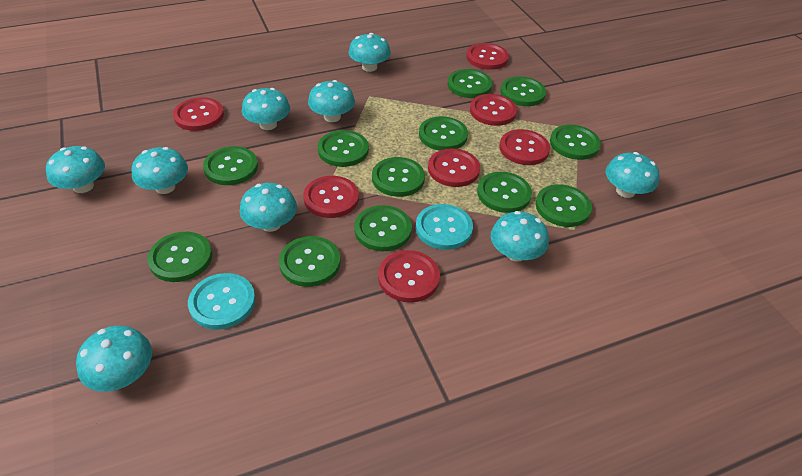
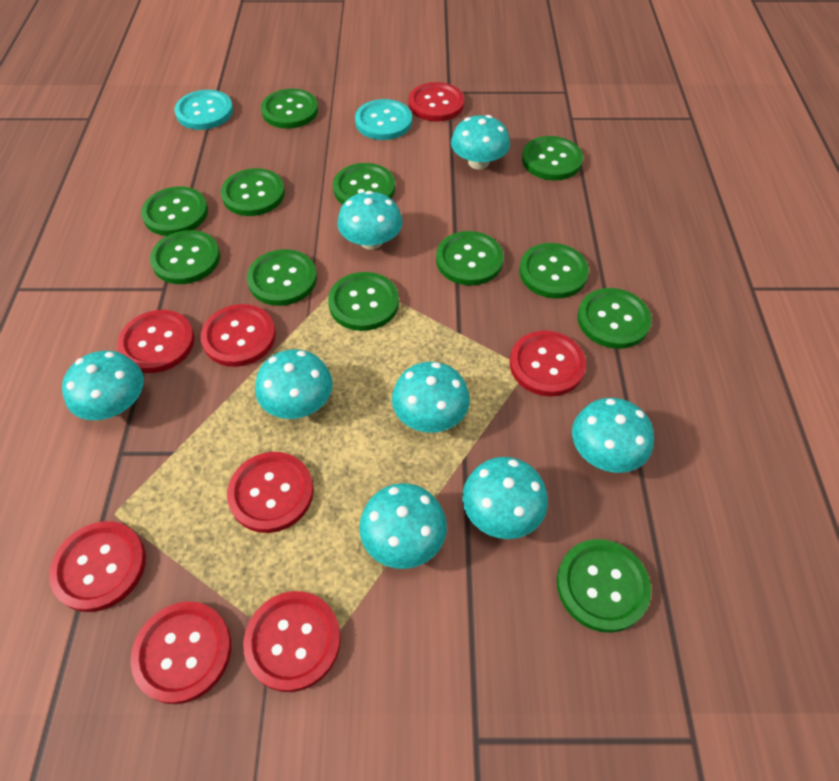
red button: [173,97,224,131] [303,176,359,218] [378,250,440,303] [428,148,480,187] [466,43,509,70] [470,94,517,126] [499,129,550,165] = 7 -> [49,521,146,612] [117,310,195,373] [131,601,231,704] [201,304,276,367] [227,452,314,533] [243,591,341,692] [409,82,464,121] [510,331,586,396] = 8
turquoise mushroom: [46,146,105,193] [76,326,152,392] [132,147,188,194] [239,183,297,232] [242,88,290,130] [308,80,355,122] [348,33,391,72] [491,211,549,262] [606,152,659,198] = 9 -> [62,351,144,420] [255,349,333,419] [337,191,403,250] [359,483,447,569] [392,362,470,433] [451,115,510,170] [462,457,548,539] [572,398,654,473] = 8

